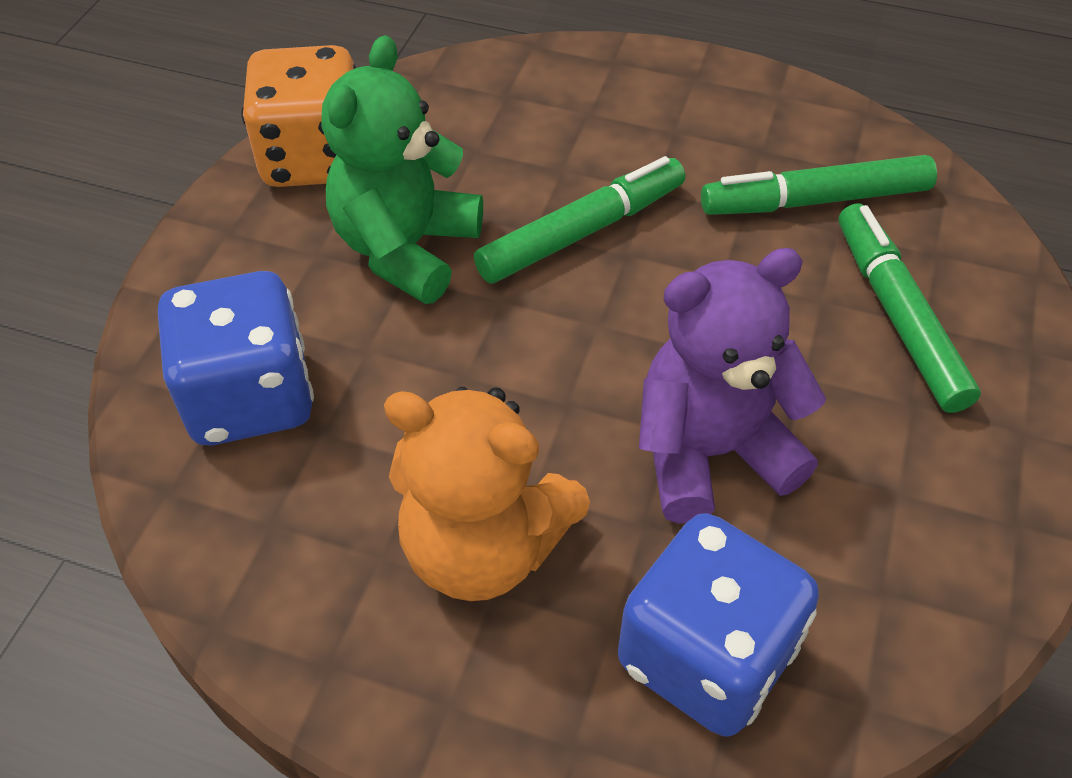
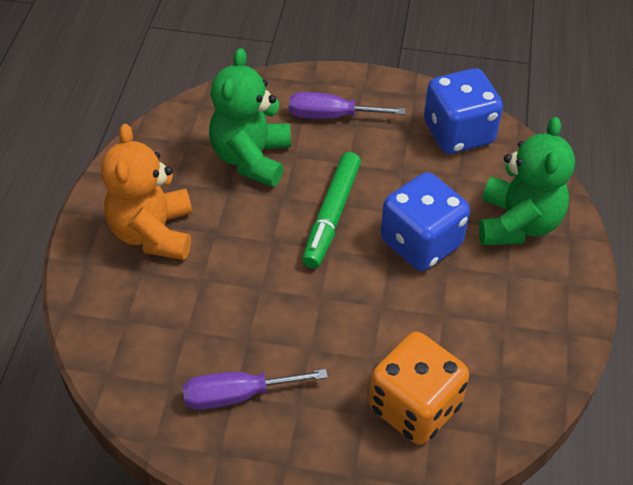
green marker: [474,156,685,284] [701,155,937,215] [839,203,981,413] = 3 -> [302,152,361,269] = 1
green teddy bear: [322,35,483,304] = 1 -> [209,48,291,187] [479,117,575,245] = 2
purple screwdriver: none = 0 -> [183,369,328,410] [289,92,406,119] = 2
purple teddy bear: [639,248,826,523] = 1 -> none = 0

